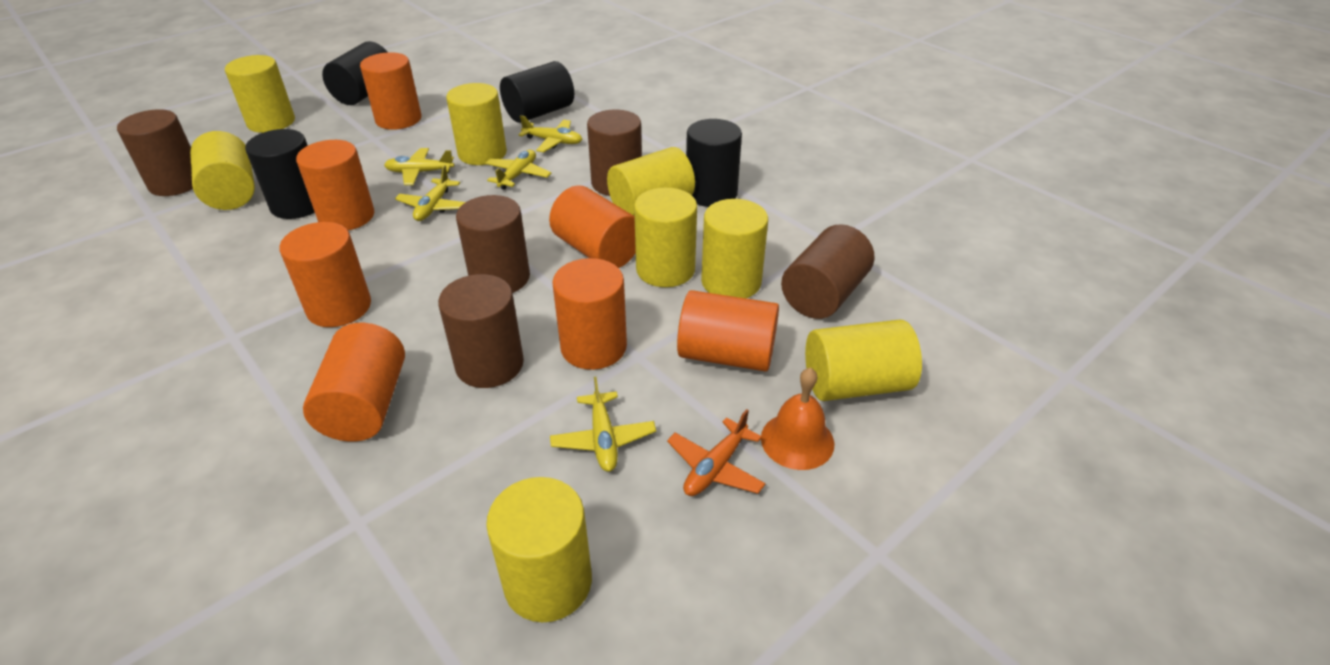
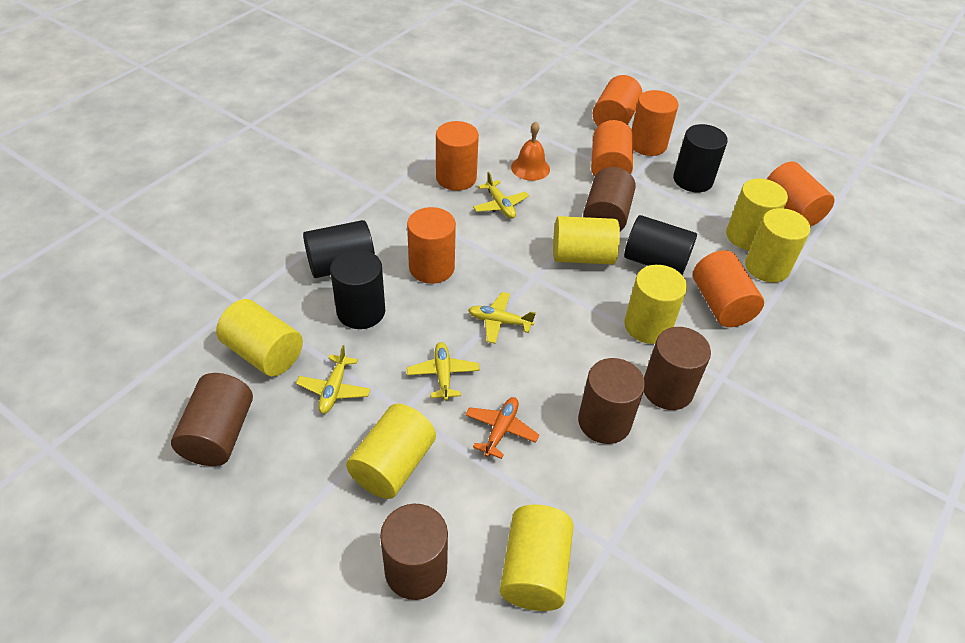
yellow cylinder: [190,131,255,210] [225,55,295,133] [446,83,507,165] [486,477,592,622] [607,147,695,216] [634,188,697,287] [701,199,768,298] [805,320,922,401] = 8 -> [216,299,303,377] [346,404,436,499] [500,504,574,611] [553,216,620,264] [624,265,687,344] [726,178,788,250] [745,208,811,282] = 7
yellow plane: [384,148,454,185] [395,165,465,221] [485,150,551,190] [519,115,582,152] [550,377,656,472] = 5 -> [296,345,371,414] [407,342,480,401] [468,292,536,344] [473,172,529,219] = 4

